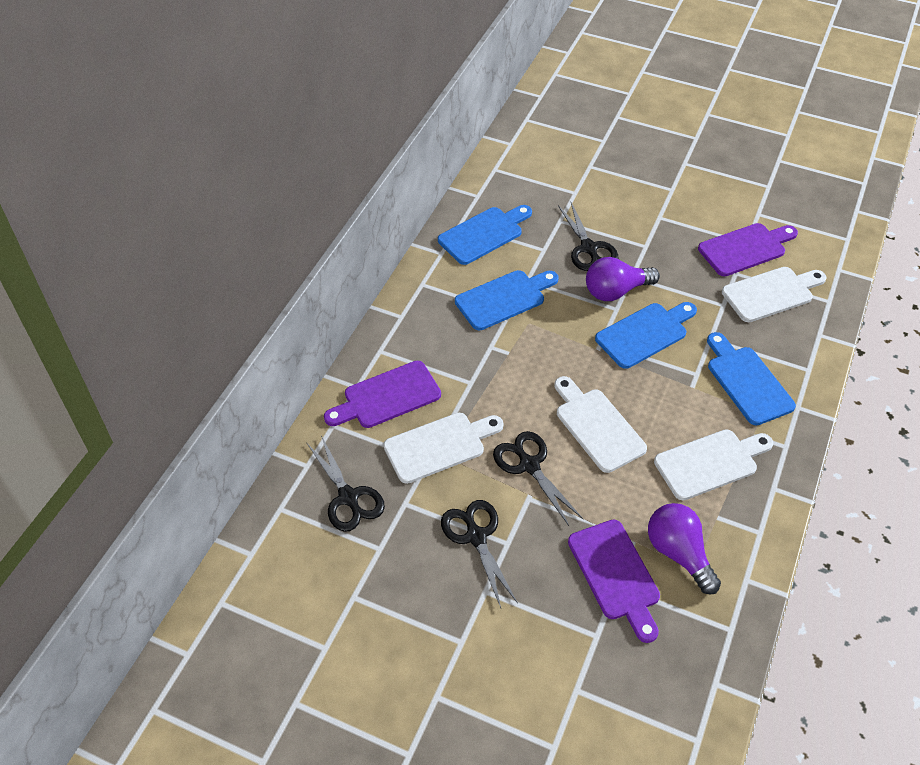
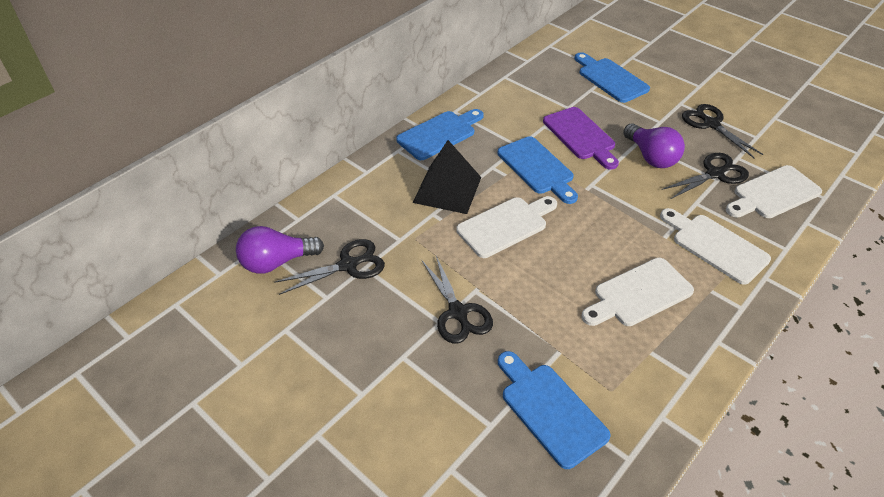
black pyramid: none = 0 -> [413,140,481,214] = 1
purple cutting board: [324,361,441,428] [568,520,660,643] [698,223,798,276] = 3 -> [543,107,619,170] = 1

